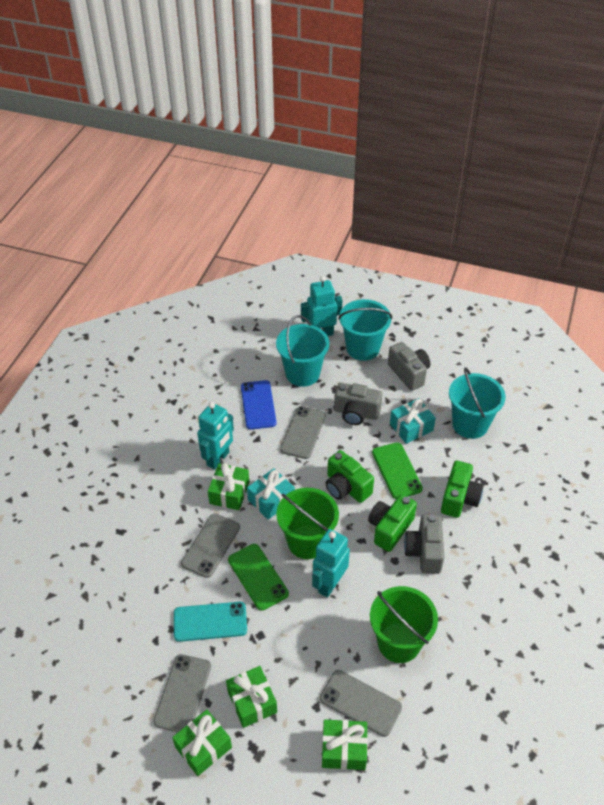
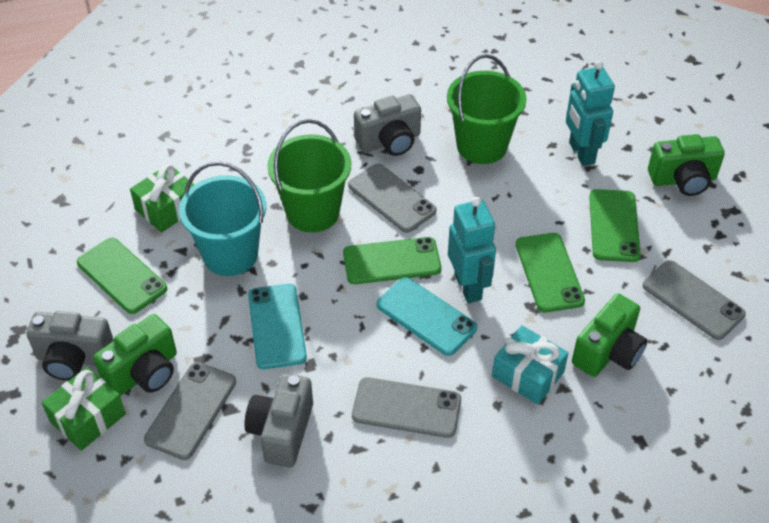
blue phone: [241,380,277,430] = 1 -> none = 0
green gift: [172,710,232,776] [208,463,249,510] [226,666,277,728] [322,720,368,770] = 4 -> [42,367,126,451] [130,164,195,233] = 2
green phone: [228,544,289,611] [372,442,423,499] = 2 -> [77,238,167,314] [343,237,441,284] [516,233,585,312] [589,189,641,262] = 4
turquoise bucket: [276,315,329,387] [338,299,392,361] [449,367,505,439] = 3 -> [179,161,266,276] = 1
turquoise gift: [247,468,295,520] [390,398,436,444] = 2 -> [492,325,568,405] = 1
turquoise phone: [174,602,247,642] = 1 -> [248,284,307,369] [376,277,477,356] = 2
turquoise robot: [197,402,234,470] [301,276,342,336] [312,529,350,598] = 3 -> [448,196,496,303] [566,60,615,166] = 2

